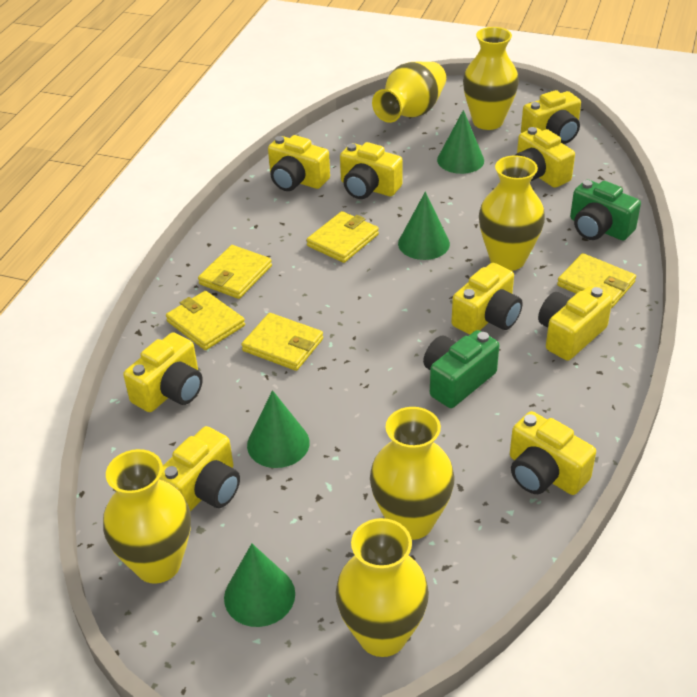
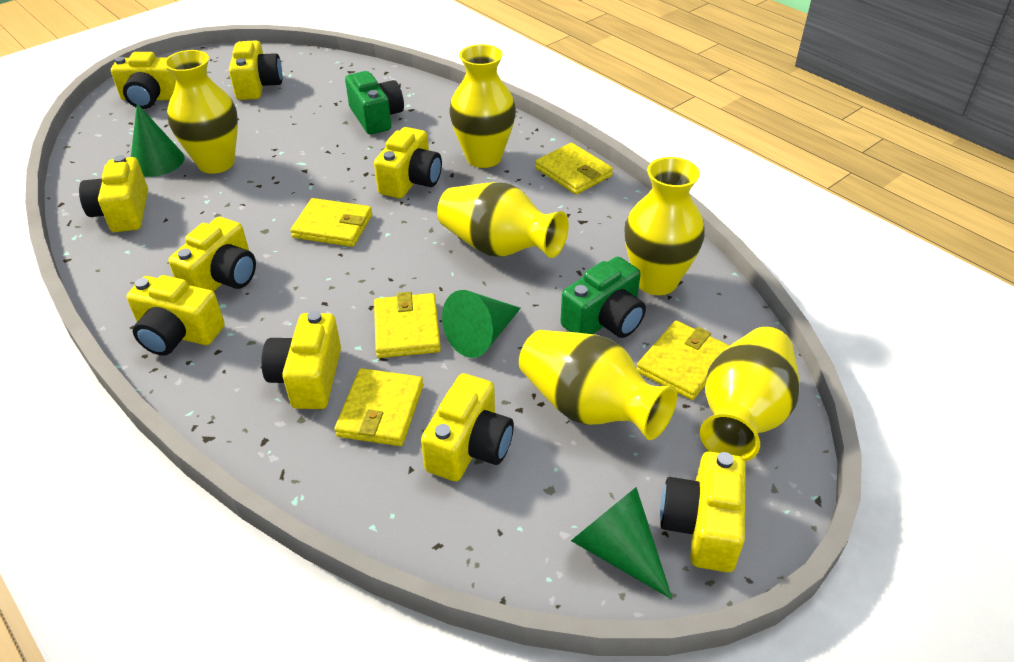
green cone: [224,544,295,627] [247,390,310,468] [398,192,450,260] [437,110,484,174] = 4 -> [131,104,185,177] [442,290,521,358] [571,487,672,599] = 3

